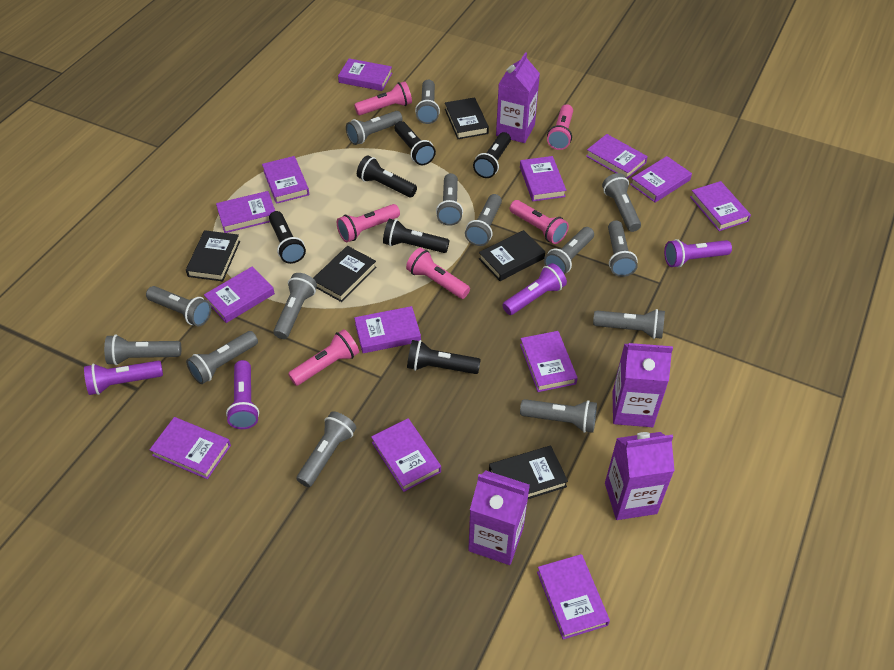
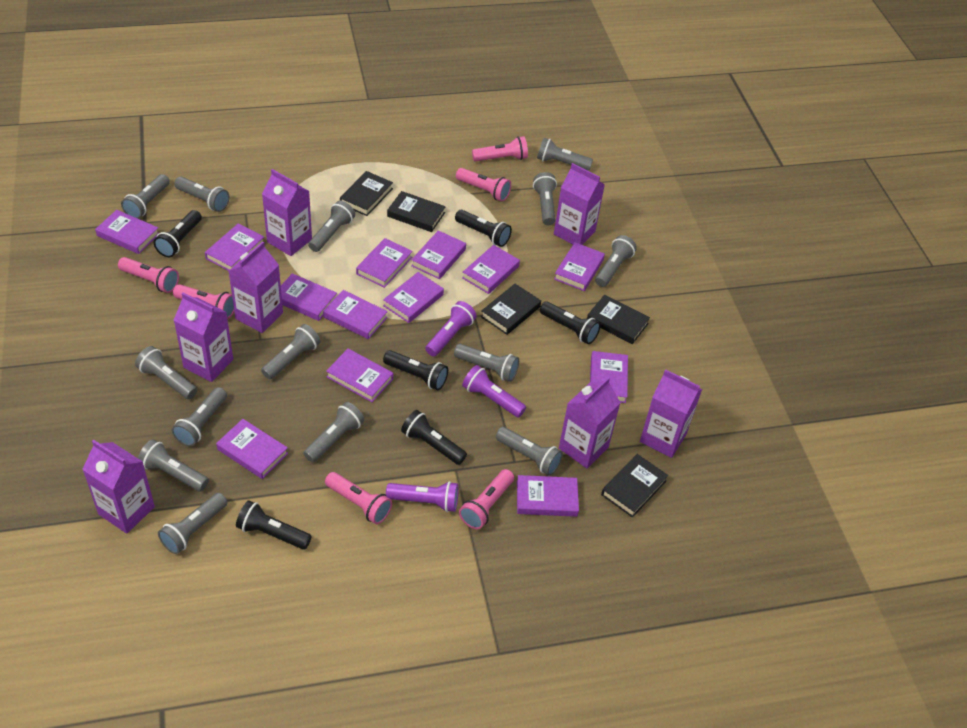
purple carton: [468,470,530,565] [496,52,540,143] [605,432,675,520] [613,343,673,427] = 4 -> [82,440,155,534] [174,292,233,382] [229,241,283,333] [262,169,312,256] [554,163,605,245] [559,377,621,468] [640,369,702,458] = 7
purple flashlight: [84,361,163,395] [226,360,259,429] [502,263,567,315] [664,239,732,268] = 4 -> [386,481,459,512] [425,301,477,356] [462,365,526,418] = 3

